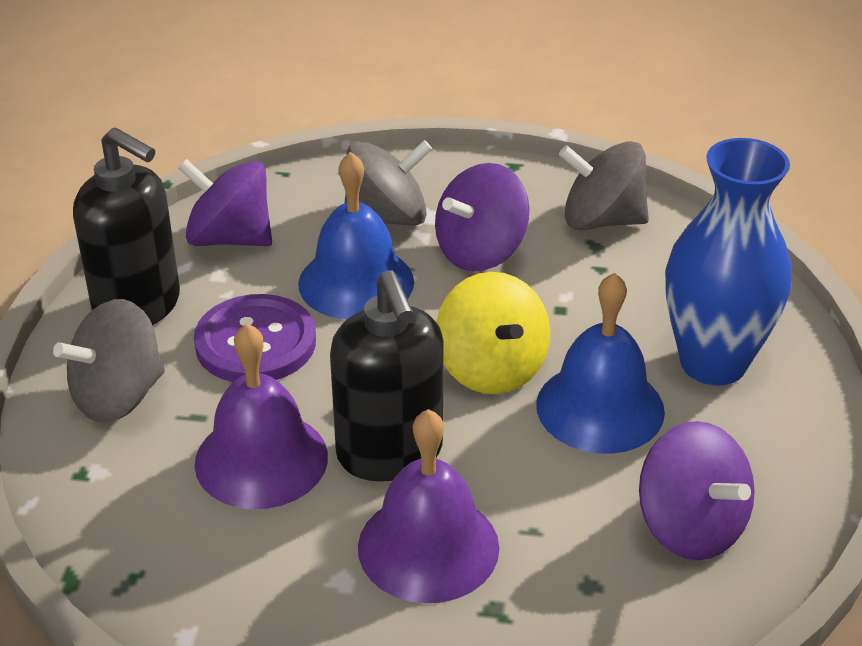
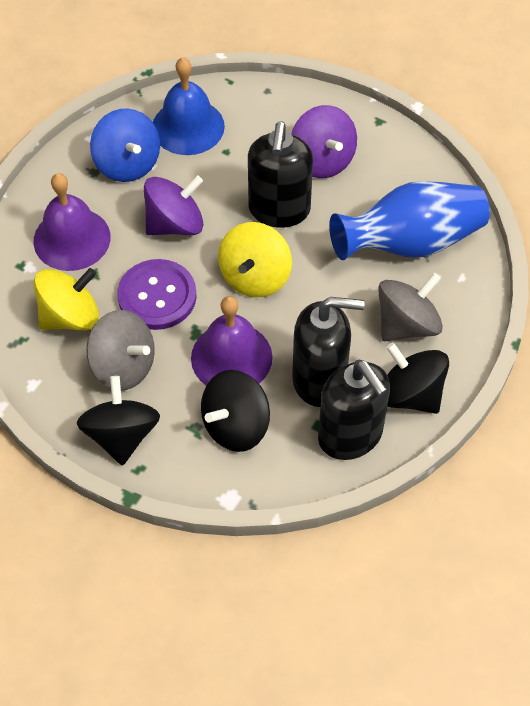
black soap dispenser: [73,127,180,325] [330,270,444,482] = 2 -> [248,121,313,228] [292,297,365,407] [318,360,390,460] = 3
black spinning top: none = 0 -> [77,376,160,466] [201,370,270,452] [386,342,449,414] = 3
blue bell: [298,152,414,320] [536,273,665,454] = 2 -> [153,57,225,155] = 1
blue spinning top: none = 0 -> [90,108,160,182] = 1
grey spinning top: [53,299,165,422] [345,140,432,225] [559,141,649,230] = 3 -> [86,310,155,390] [378,273,443,341] = 2
purple spinning top: [178,159,272,246] [435,163,530,272] [639,421,755,560] = 3 -> [144,175,204,235] [291,105,357,178] = 2
yellow spinning top: [436,272,550,394] = 1 -> [34,268,99,330] [218,222,292,297] = 2

